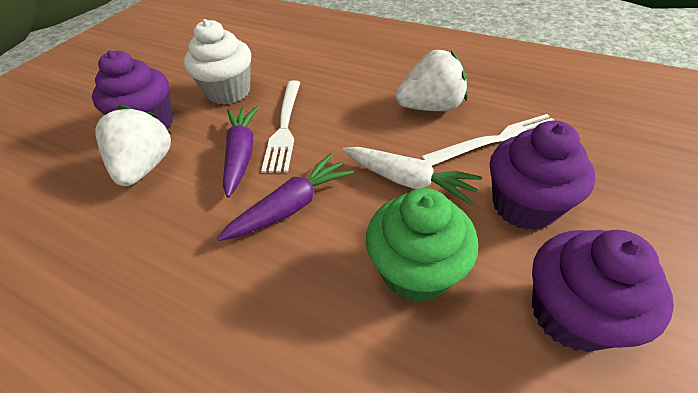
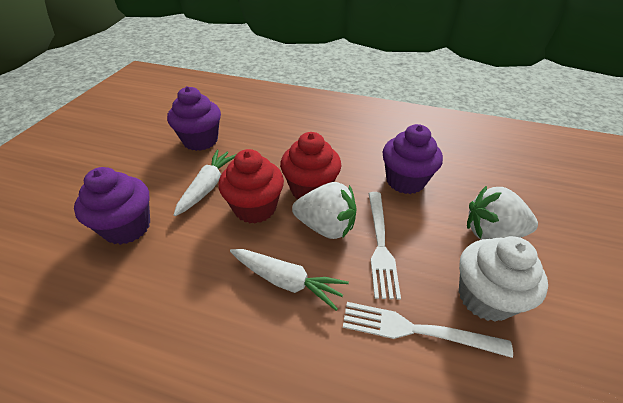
green cupcake: [366,188,479,303] = 1 -> none = 0
purple carrot: [217,153,354,241] [223,106,259,198] = 2 -> none = 0
red cupcake: none = 0 -> [219,149,284,224] [280,132,341,199] = 2
white carrot: [343,147,482,205] = 1 -> [174,150,236,216] [230,249,349,311] = 2

